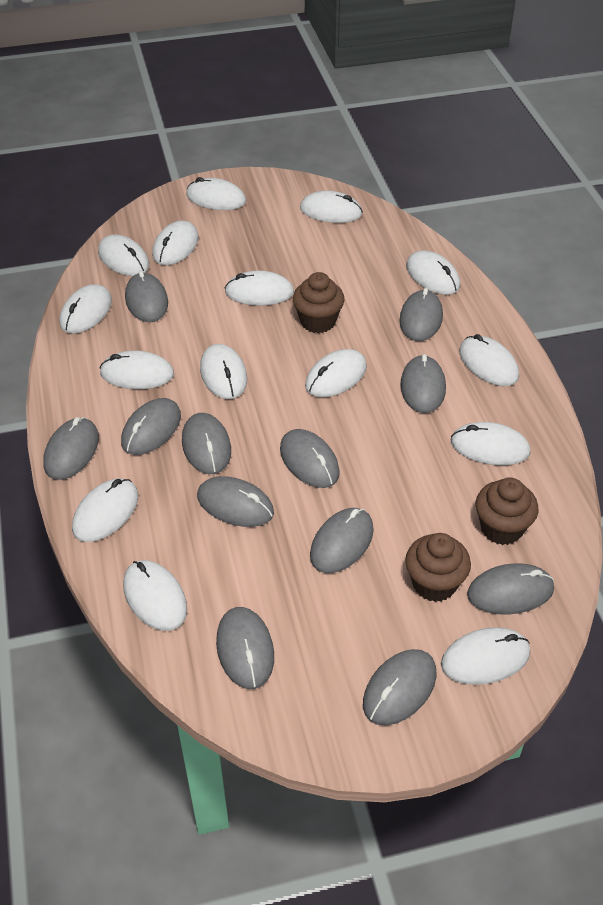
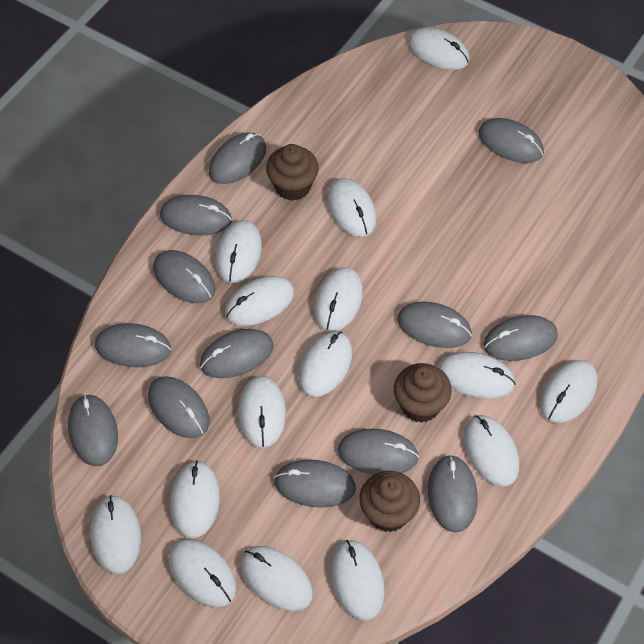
grey mouse: [43,417,99,480] [121,398,181,455] [125,270,168,322] [182,413,231,474] [197,476,274,527] [216,607,274,689] [280,429,340,488] [310,508,374,573] [363,649,437,726] [399,288,443,341] [400,354,446,413] [467,563,554,615] = 12 -> [68,394,118,466] [95,323,171,367] [148,376,209,438] [153,250,216,303] [160,195,232,236] [200,329,274,378] [209,132,266,184] [274,459,356,508] [338,429,419,475] [397,302,472,348] [428,455,478,532] [478,118,544,163] [483,315,558,361] = 13

